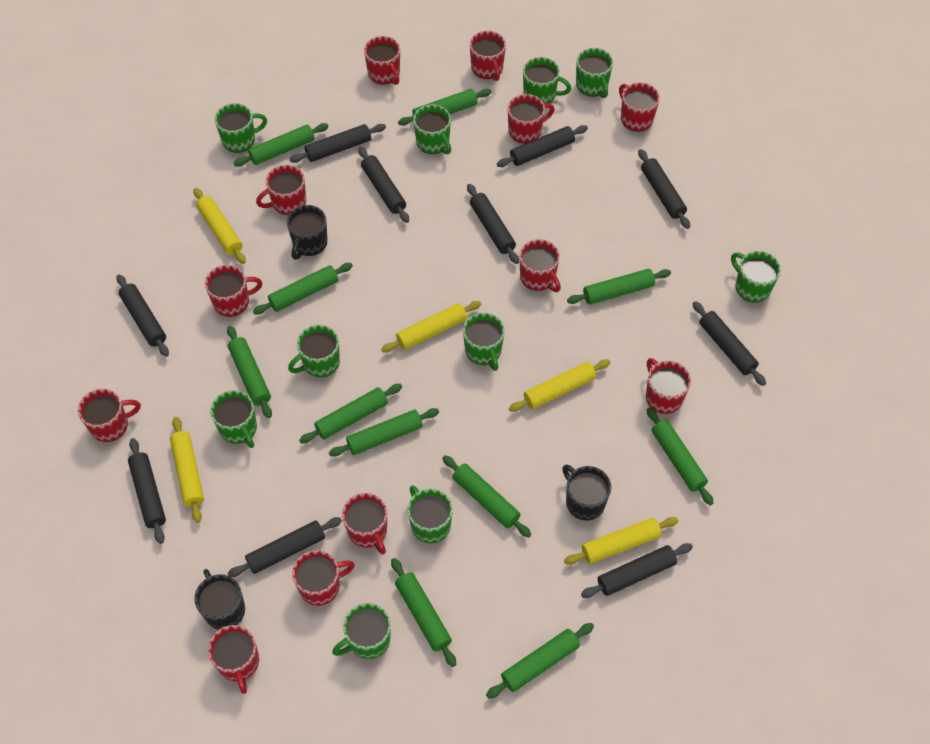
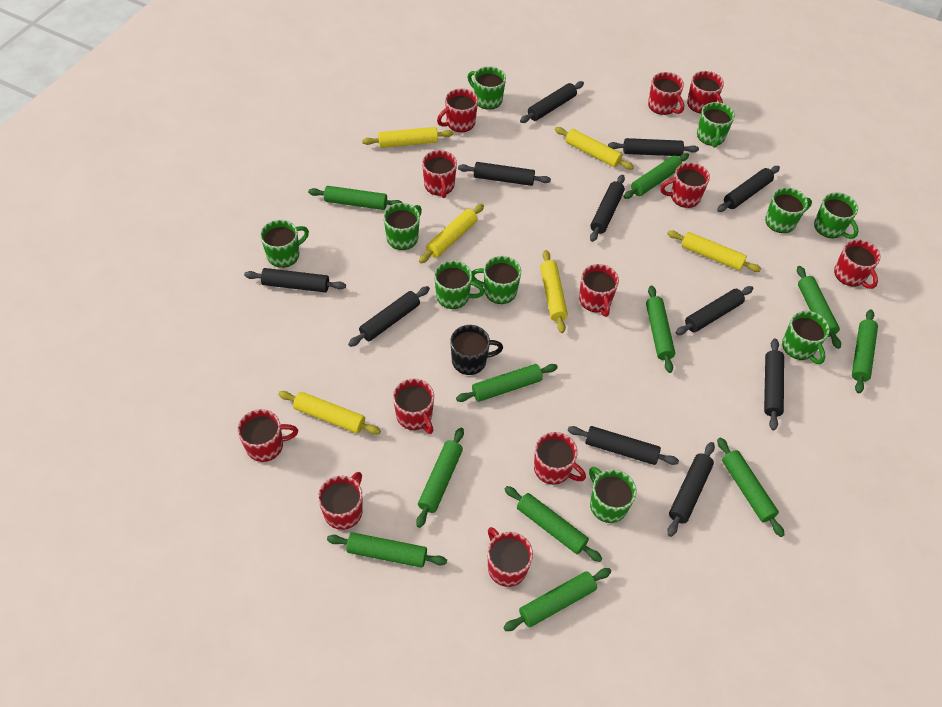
black mug: [194,569,245,630] [287,205,328,260] [562,464,611,520] = 3 -> [450,325,503,375] = 1
black rolling pin: [116,274,169,357] [128,438,166,544] [227,517,342,577] [290,124,386,163] [358,147,409,223] [467,184,519,264] [497,125,588,167] [581,543,693,598] [638,149,690,229] [692,301,766,386] = 10 -> [244,268,346,293] [348,286,430,347] [458,162,551,186] [520,81,584,123] [568,426,679,465] [590,175,625,242] [608,138,699,156] [667,442,715,537] [676,286,753,335] [717,166,780,212] [764,338,784,430] = 11
yellow rolling pin: [170,417,204,523] [194,188,246,264] [381,301,481,353] [509,359,610,412] [564,517,678,565] = 5 -> [278,391,381,434] [362,127,453,148] [419,204,484,264] [540,250,568,333] [555,127,634,170] [667,230,761,272] = 6

